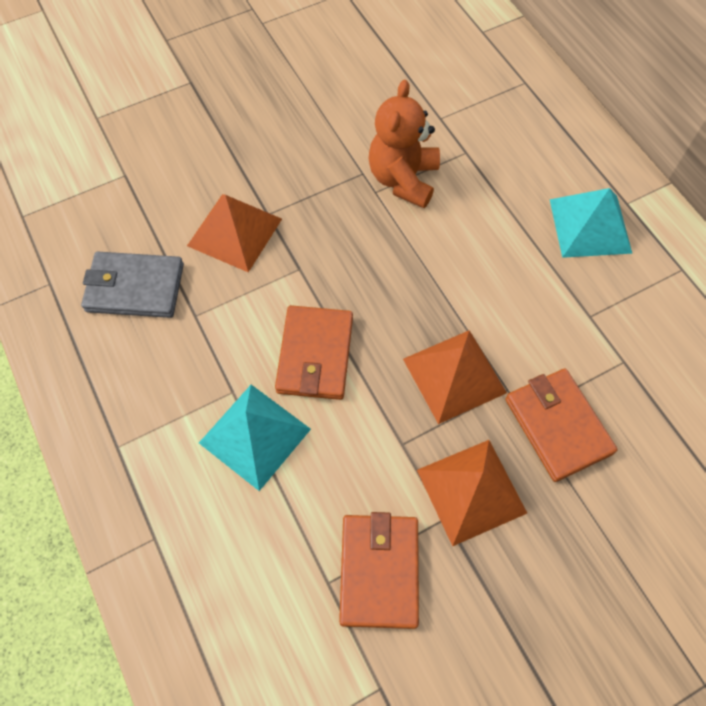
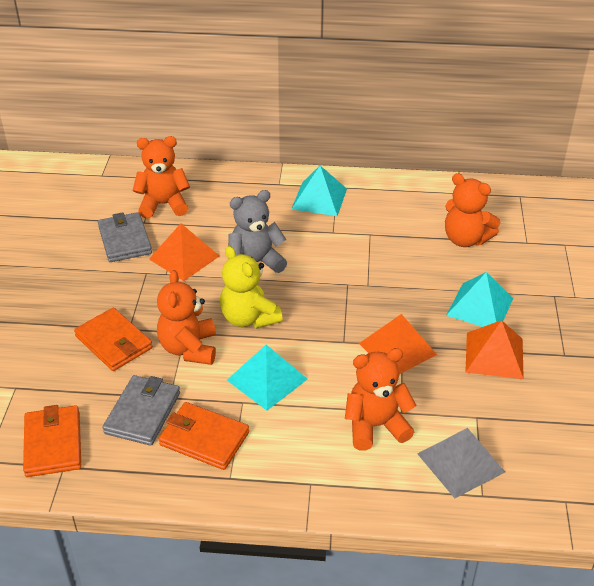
grey pyramid: none = 0 -> [417,428,505,498] = 1
grey teddy bear: none = 0 -> [228,190,287,273] = 1
grey wallet: [81,252,184,318] = 1 -> [98,212,152,262] [102,375,180,446] = 2
orange teddy bear: [369,80,440,208] = 1 -> [132,136,190,219] [157,270,216,365] [345,348,416,451] [445,173,500,247] = 4
turquoise pyramid: [199,385,311,491] [549,188,633,258] = 2 -> [227,345,308,411] [291,165,347,216] [446,272,513,327] = 3
yellow teddy bear: none = 0 -> [220,246,283,329] = 1

